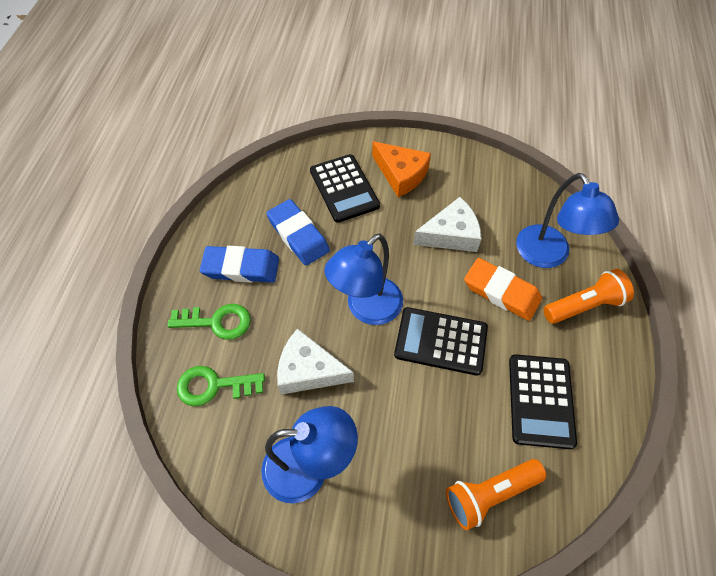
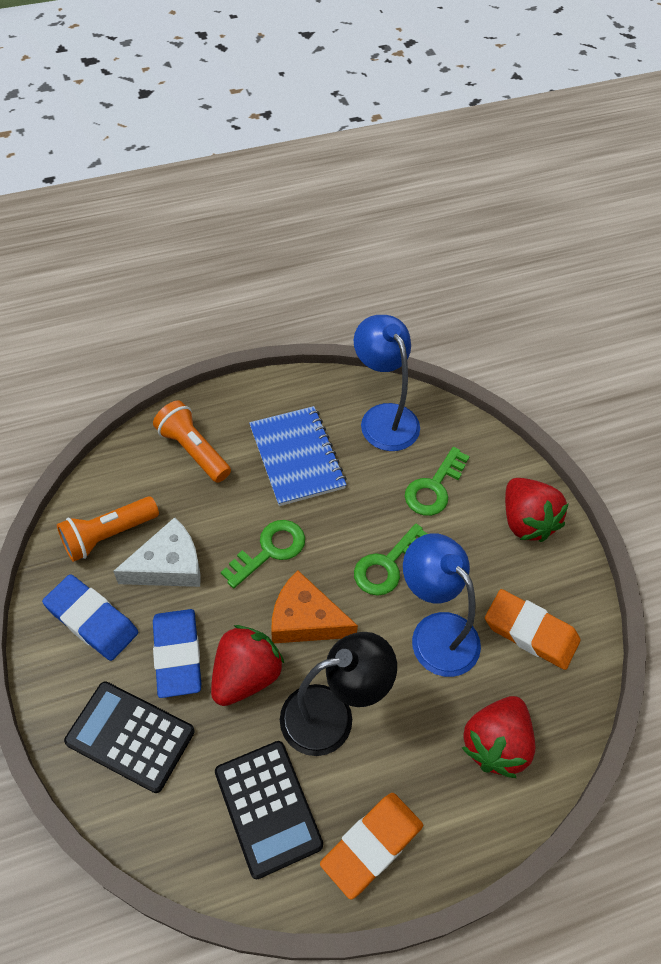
black calculator: [310,154,380,223] [394,307,488,376] [509,354,577,449] = 3 -> [64,681,195,793] [215,741,323,879] = 2
black lamp: none = 0 -> [280,632,397,756] = 1
blue lamp: [261,406,358,504] [324,233,403,325] [516,173,619,268] = 3 -> [354,315,420,451] [403,533,481,677] = 2
blue notebook: none = 0 -> [249,406,347,506] = 1
green key: [167,304,251,340] [177,366,265,406] = 2 -> [221,520,305,589] [354,523,427,596] [405,447,470,516] = 3
orange eraser: [464,258,542,321] = 1 -> [320,793,423,900] [485,589,580,670] = 2
red strawberry: none = 0 -> [211,625,285,706] [461,696,535,778] [505,478,569,542] = 3
white cheese: [277,328,354,395] [413,197,481,252] = 2 -> [113,517,200,587] = 1

